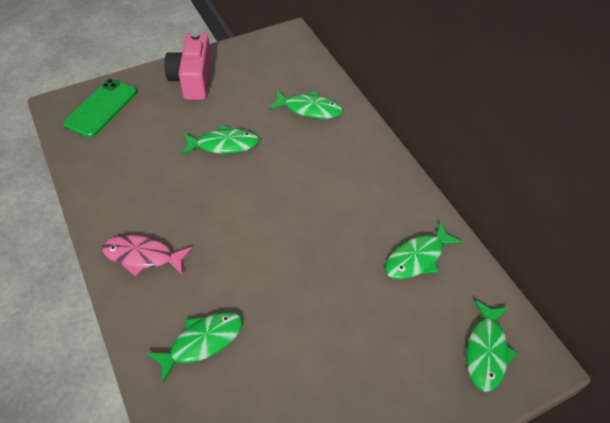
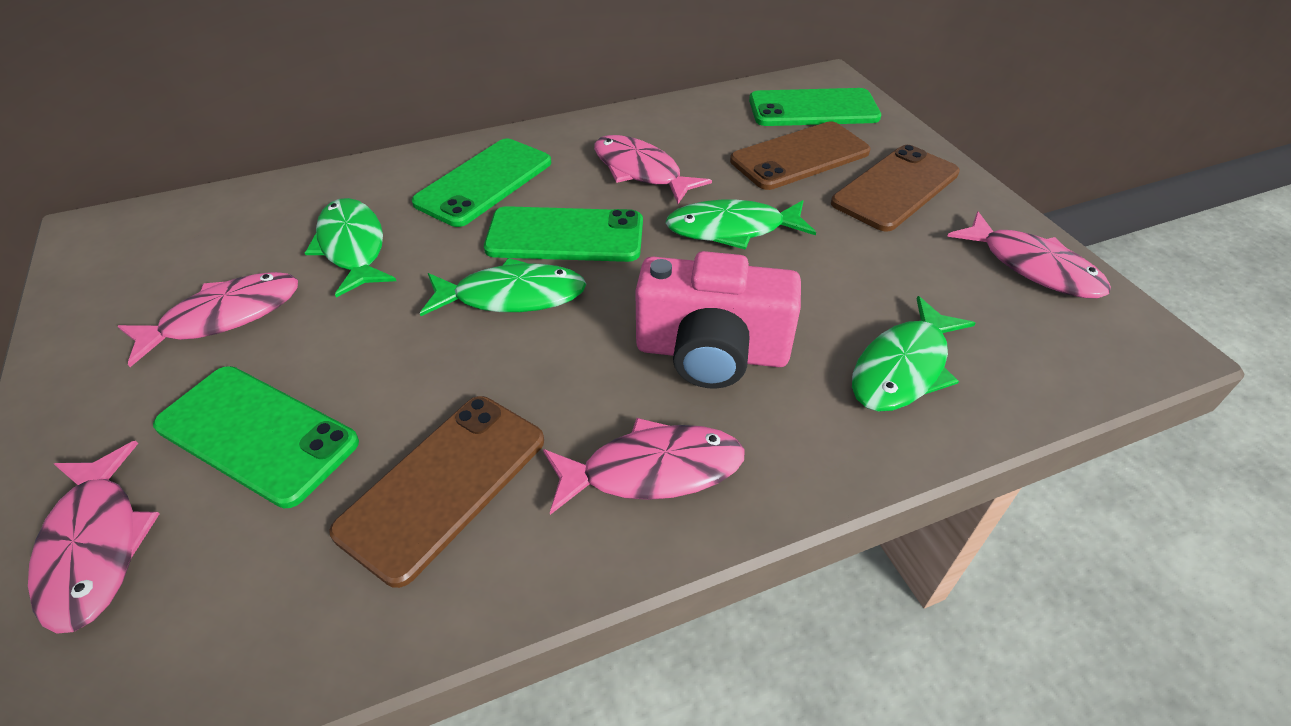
brown phone: none = 0 -> [329,396,544,588] [730,122,871,190] [831,145,960,232] = 3
green fish: [147,312,243,383] [182,125,259,155] [269,90,343,119] [385,221,462,279] [466,299,517,392] = 5 -> [305,198,396,298] [420,258,586,316] [665,200,816,250] [852,296,976,412] = 4
green phone: [63,79,137,138] = 1 -> [153,366,359,508] [412,139,551,227] [484,206,643,262] [749,88,881,126] = 4
pink fish: [102,235,192,277] = 1 -> [28,441,159,634] [118,272,298,367] [543,418,745,515] [594,135,712,204] [947,211,1111,298] = 5

